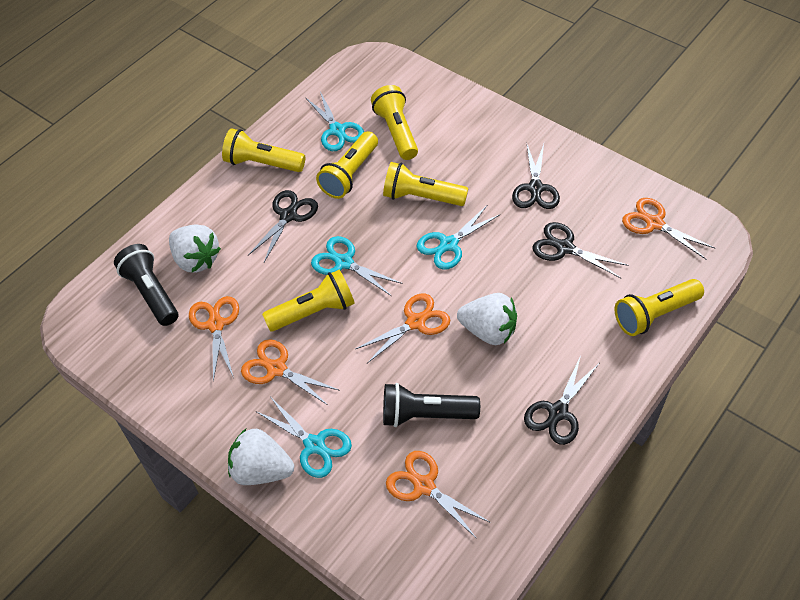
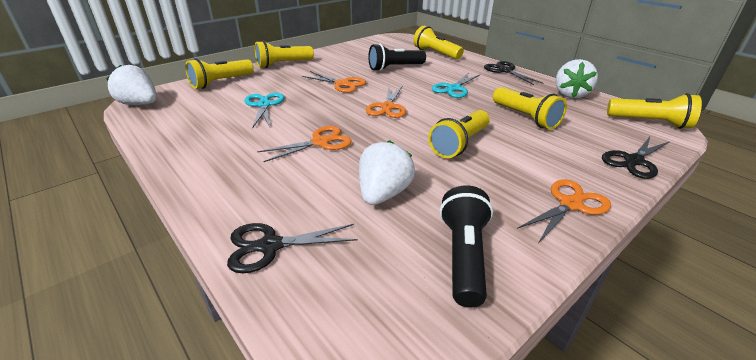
black scissors: [248,190,318,262] [512,144,560,209] [524,355,599,445] [533,222,629,278] = 4 -> [227,223,358,273] [484,61,542,85] [602,137,669,179] = 3
orange scissors: [189,296,239,382] [241,339,340,406] [356,293,451,363] [386,451,491,539] [622,198,716,259] = 5 -> [257,126,352,162] [302,71,366,93] [366,86,406,118] [517,180,611,242] = 4
turquoise scissors: [256,398,352,478] [305,92,364,151] [311,236,402,296] [417,206,501,270] = 4 -> [245,93,284,128] [432,72,481,98] = 2

